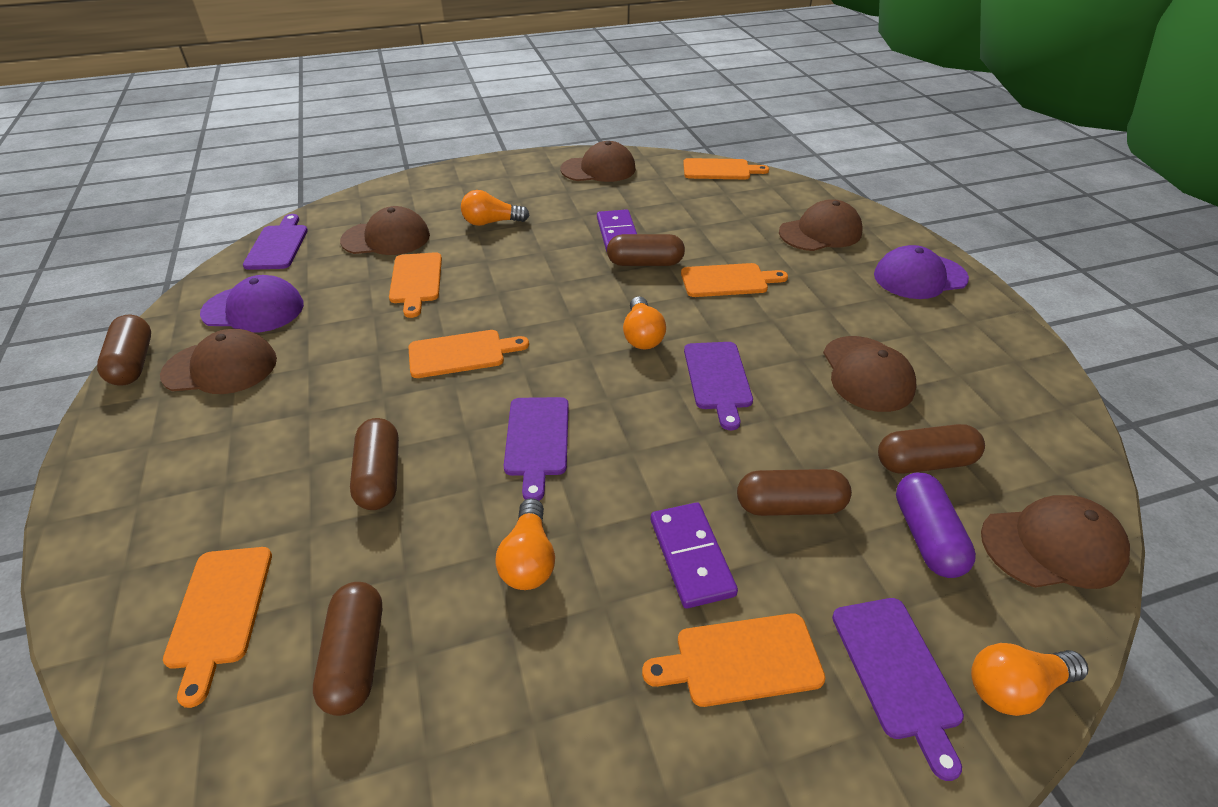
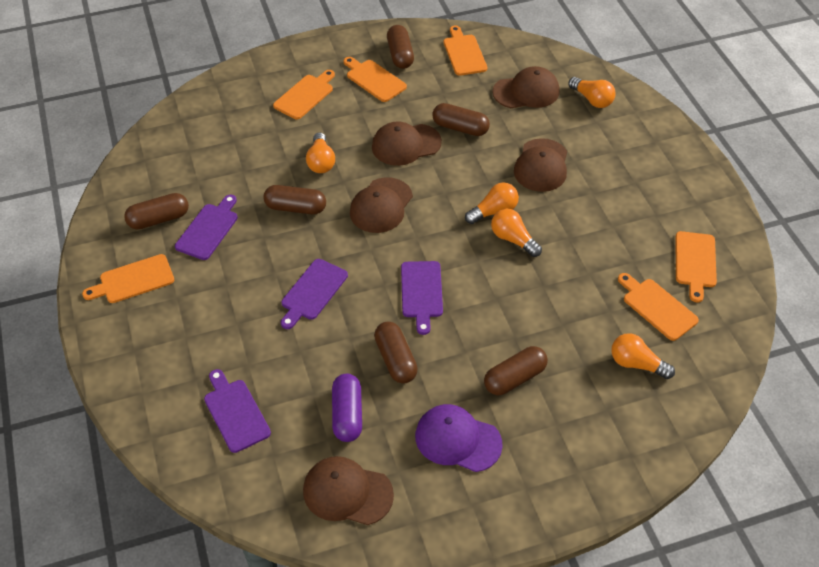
brown cap: [160,329,277,394] [340,206,430,255] [560,141,636,182] [779,199,862,251] [823,336,917,412] [981,495,1130,589] = 6 -> [303,456,394,525] [350,177,413,233] [372,121,442,166] [492,66,560,108] [514,138,567,192] = 5
orange light bulb: [461,190,529,226] [495,498,555,590] [623,296,666,349] [971,643,1089,716] = 4 -> [306,132,335,173] [465,182,519,224] [491,209,542,257] [568,77,615,108] [611,333,675,379] = 5
purple cap: [200,275,304,333] [874,245,969,299] = 2 -> [415,404,503,472] = 1
purple domino: [597,209,637,252] [651,502,738,609] = 2 -> none = 0

